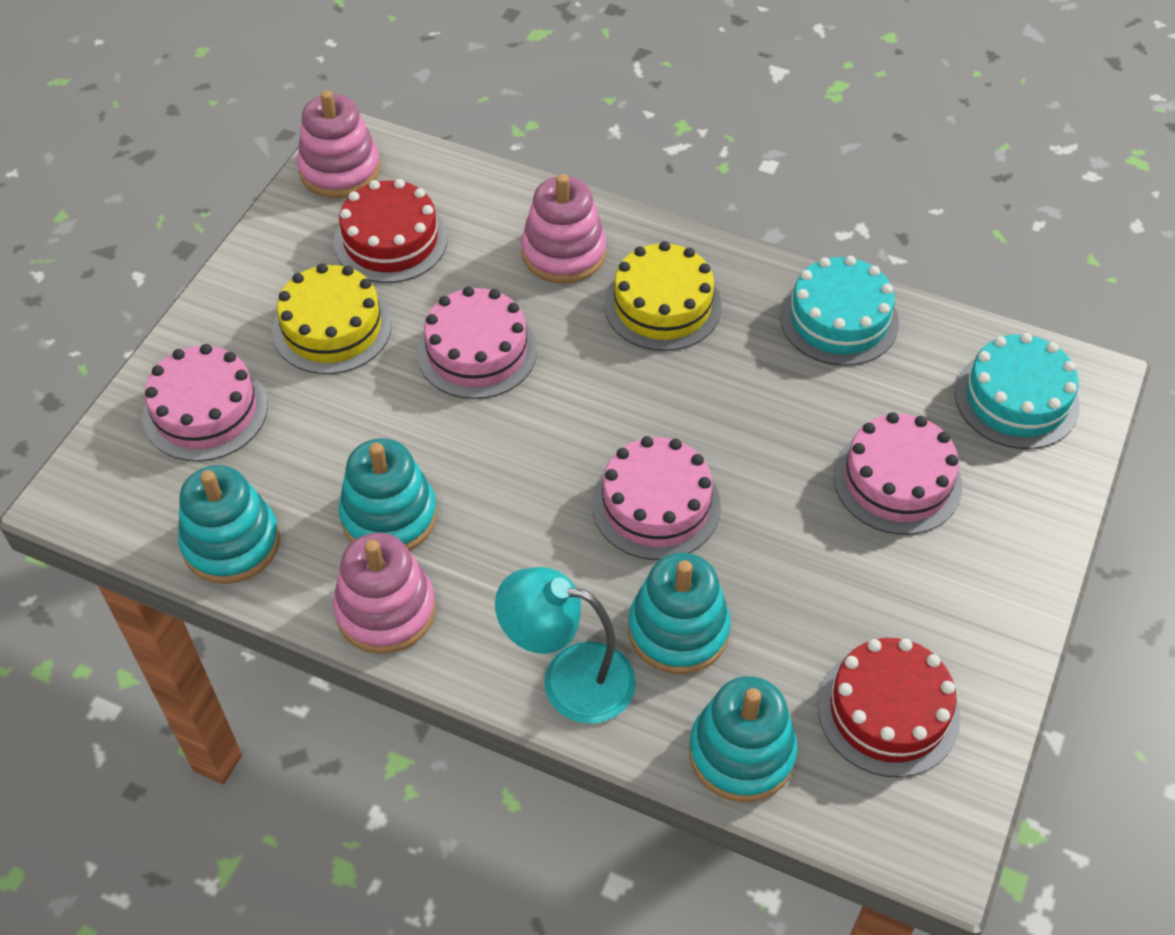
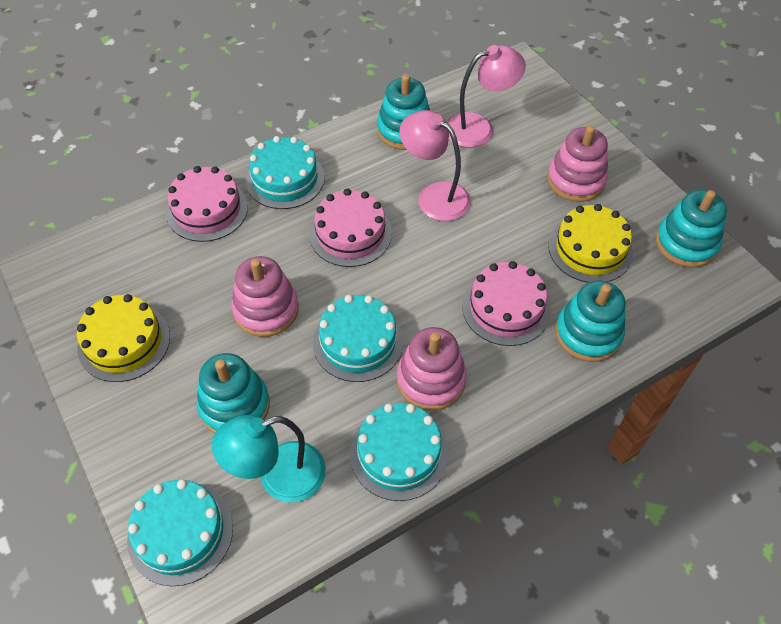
pink cake: [143,344,268,461] [417,286,537,399] [592,436,721,560] [833,412,962,535] = 4 -> [166,166,248,242] [309,189,392,267] [462,261,550,346] = 3
pink lamp: none = 0 -> [399,110,471,221] [446,45,526,148] = 2
red cake: [334,179,448,283] [818,638,960,777] = 2 -> none = 0
turquoise cake: [780,256,899,366] [955,333,1080,449] = 2 -> [127,479,233,586] [246,136,324,209] [313,295,403,382] [350,403,448,501] = 4

